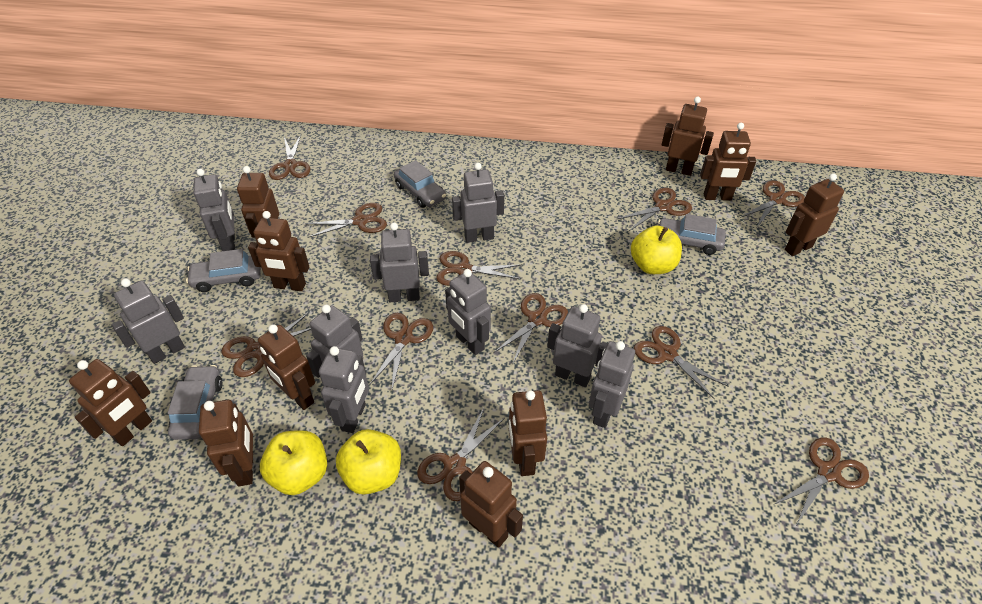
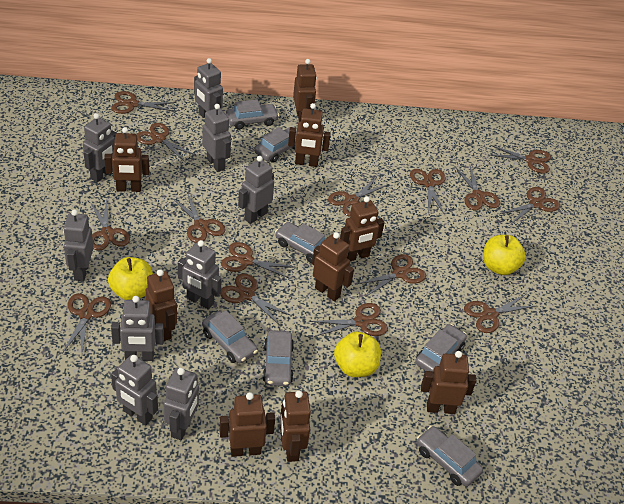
brown robot: [69,359,152,446] [199,400,253,487] [237,166,279,238] [248,211,309,291] [258,324,315,410] [459,461,523,548] [509,390,547,476] [661,97,714,176] [700,123,756,201] [785,173,844,256] = 10 -> [104,127,149,192] [146,269,177,341] [220,392,275,457] [280,391,311,462] [288,103,331,167] [293,59,317,122] [312,232,354,301] [340,196,384,261] [421,351,477,414] = 9
brown scissors: [221,313,311,377] [269,135,310,180] [305,203,387,238] [369,313,433,389] [417,408,505,501] [436,251,522,286] [493,293,568,364] [617,188,692,231] [634,326,729,400] [740,180,805,227] [773,438,869,525] = 11 -> [62,293,111,354] [90,199,130,251] [111,91,176,114] [137,123,197,162] [172,193,226,243] [220,273,292,325] [221,242,296,279] [309,303,388,337] [328,176,389,217] [357,254,426,296] [410,169,446,214] [455,166,500,210] [464,294,535,333] [490,145,551,173] [500,187,560,225] = 15
grey car: [168,365,223,440] [186,249,261,292] [394,160,446,208] [658,214,726,255] = 4 -> [202,310,258,363] [226,99,279,130] [254,127,297,163] [263,330,294,386] [275,222,325,263] [415,324,467,372] [417,426,483,487] = 7

